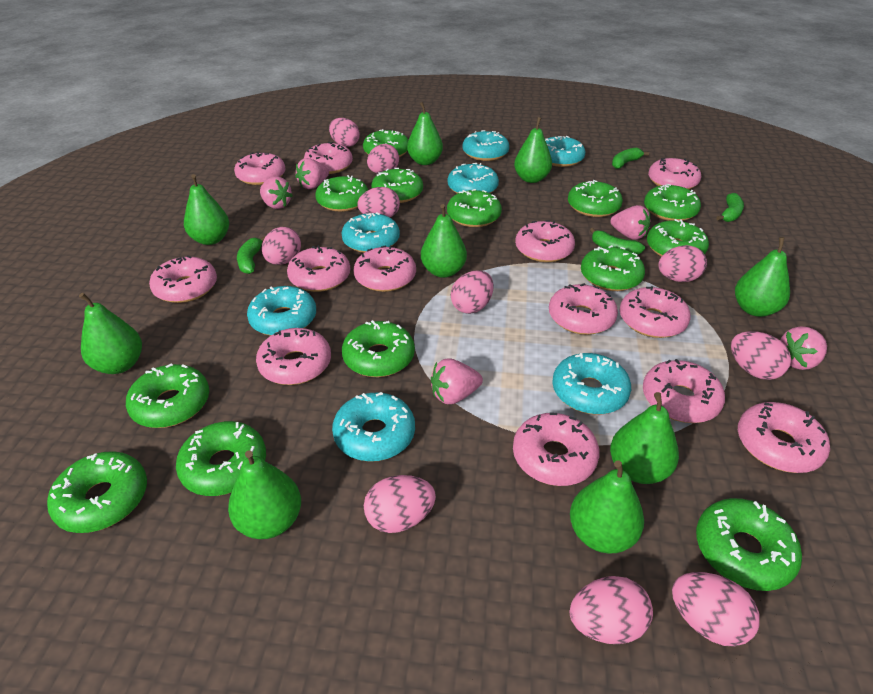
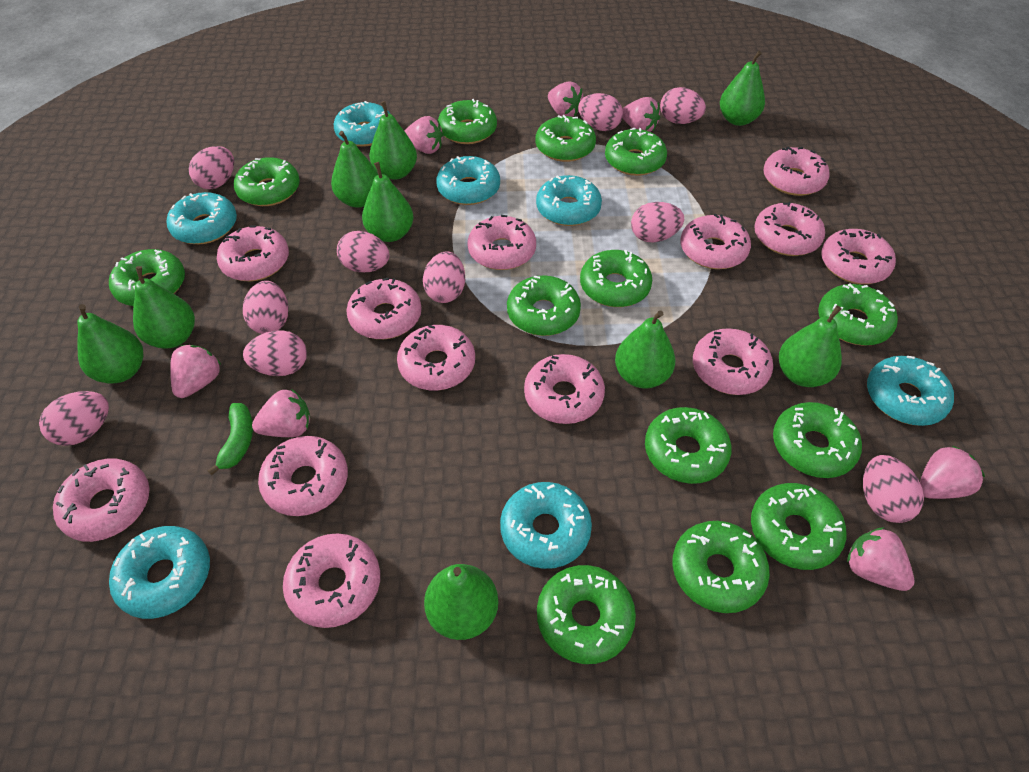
green banana: [237,236,266,274] [590,228,645,254] [612,147,649,169] [716,193,744,222] = 4 -> [207,403,253,476] = 1
pink strawberry: [260,176,293,209] [295,158,329,189] [431,358,483,404] [610,205,650,240] [780,326,827,370] = 5 -> [170,345,221,398] [252,389,310,437] [405,116,443,154] [548,81,583,117] [622,97,660,132] [847,527,914,591] [920,445,985,499] = 7

